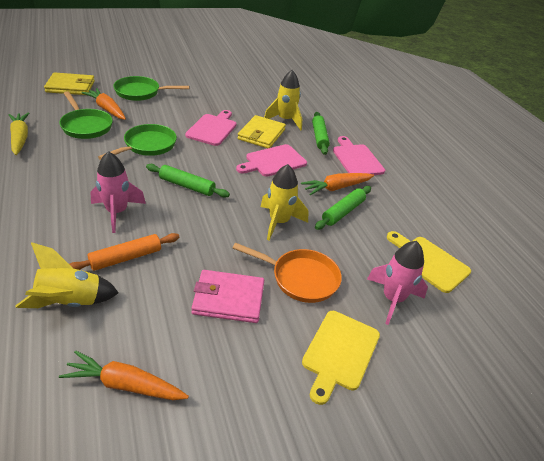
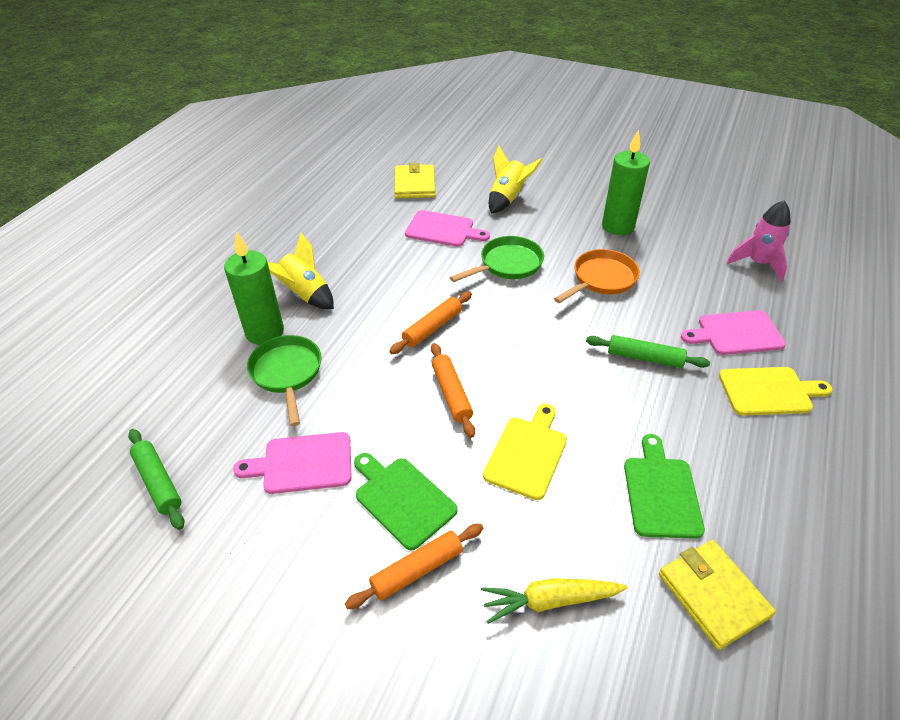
green candle: none = 0 -> [224,232,284,345] [602,129,650,235] = 2
green cutting board: none = 0 -> [354,453,458,550] [624,434,705,539] = 2
green pan: [59,91,113,139] [98,124,177,160] [113,76,189,101] = 3 -> [247,335,322,426] [450,236,544,282] = 2
green rolling pin: [146,164,230,198] [312,112,330,155] [315,186,371,230] = 3 -> [128,429,184,530] [586,335,710,368] = 2
orange carrot: [59,350,189,400] [81,88,126,120] [301,173,374,195] = 3 -> none = 0
orange rolling pin: [69,233,179,271] = 1 -> [345,523,483,609] [389,291,472,354] [431,343,475,438] = 3
pink rocket: [90,151,146,233] [367,241,428,325] = 2 -> [727,200,791,282] = 1
pink wallet: [191,270,264,323] = 1 -> none = 0
yellow rocket: [15,242,119,308] [260,164,308,241] [264,70,302,131] = 3 -> [268,233,334,309] [489,146,543,214] = 2

